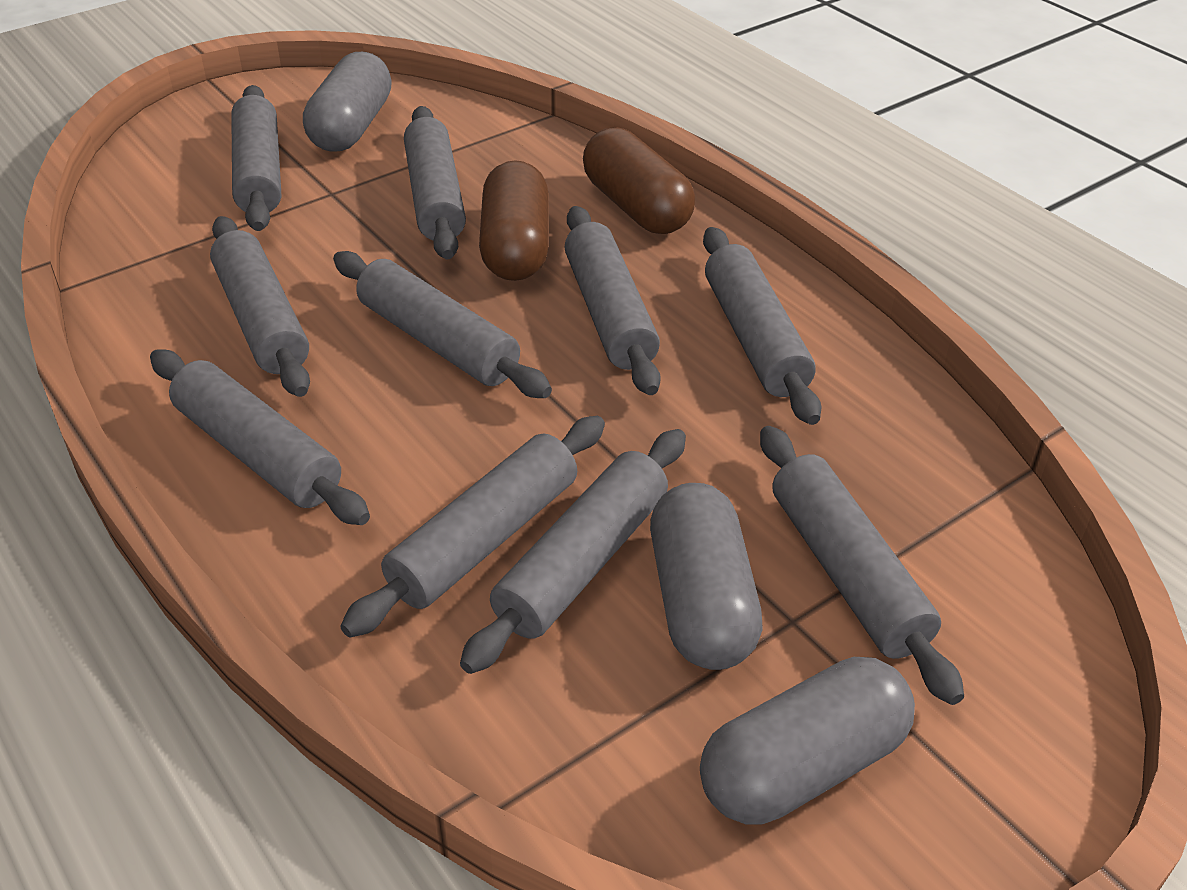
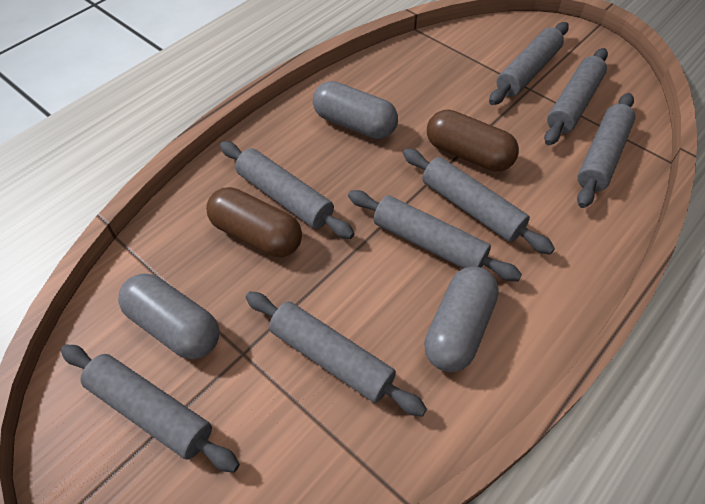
grey rolling pin: [150,349,370,525] [210,216,310,397] [231,85,281,231] [333,251,552,398] [340,416,605,637] [404,106,466,259] [460,429,686,674] [565,206,661,395] [703,227,821,425] [760,426,964,705] = 10 -> [61,344,240,473] [220,141,354,239] [246,292,427,417] [348,190,522,281] [403,149,555,254] [489,22,569,105] [544,48,608,145] [577,93,635,208] = 8

